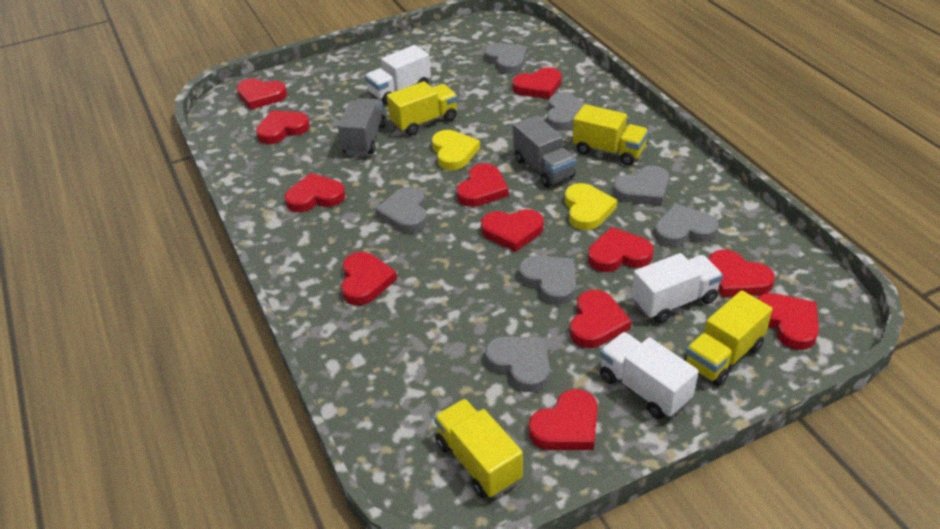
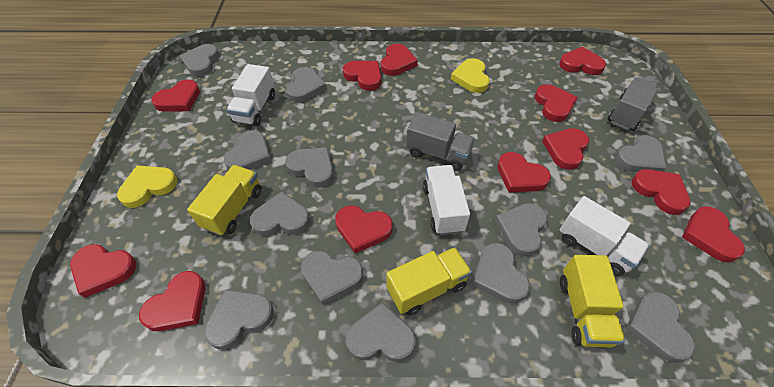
grey heart: [375,187,427,233] [484,43,527,74] [485,336,550,392] [519,256,576,305] [547,92,585,130] [613,166,669,206] [654,204,719,247] = 7 -> [180,44,220,77] [204,289,274,350] [224,130,271,170] [250,192,310,236] [285,147,334,187] [286,67,326,103] [301,251,363,305] [346,302,416,362] [472,243,530,304] [495,203,547,257] [615,135,667,172] [626,291,695,363] = 12
yellow truck: [387,81,458,136] [434,399,523,498] [573,104,648,166] [684,290,773,386] = 4 -> [187,165,262,236] [386,247,472,316] [560,255,625,347] = 3

